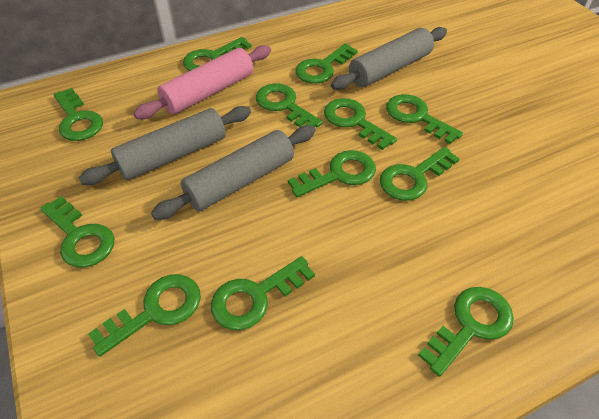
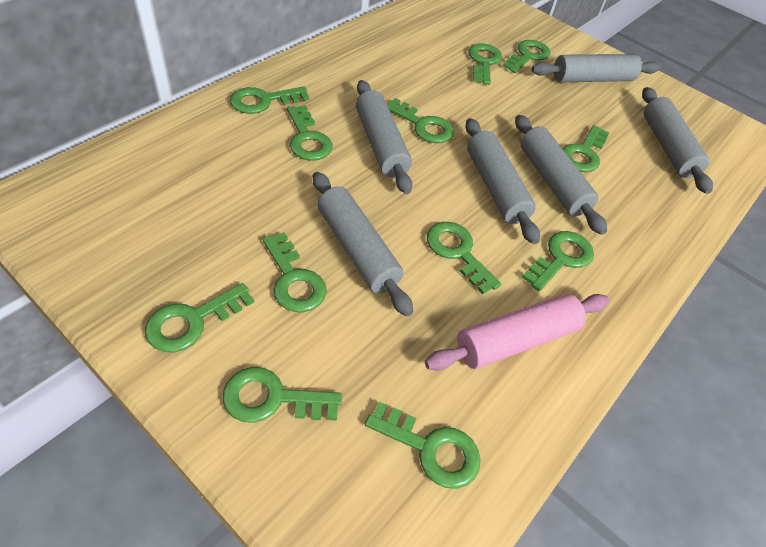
grey rolling pin: [79,106,251,185] [151,125,316,220] [331,27,447,90] = 3 -> [313,172,413,316] [356,80,412,194] [465,118,540,244] [515,115,607,235] [532,54,661,82] [642,87,713,194] = 6

